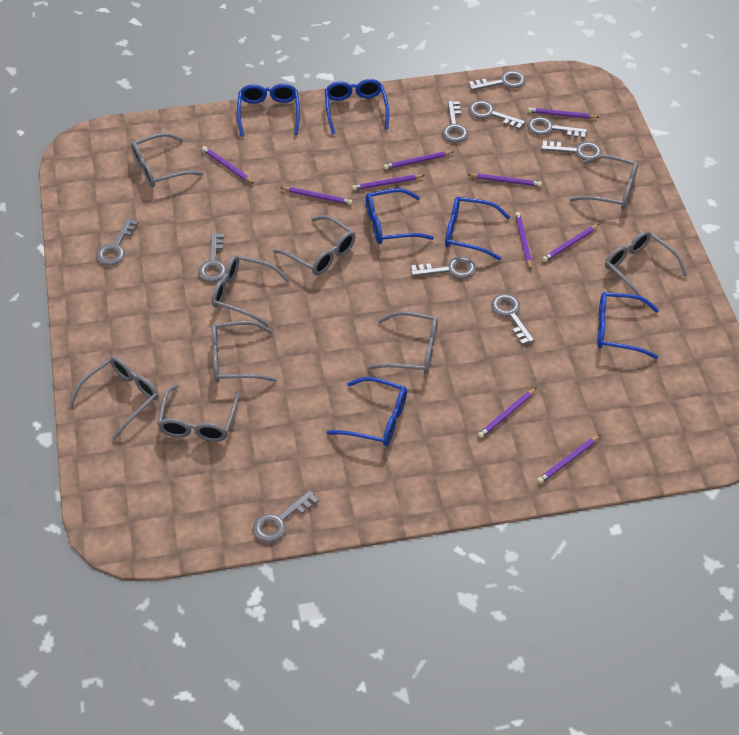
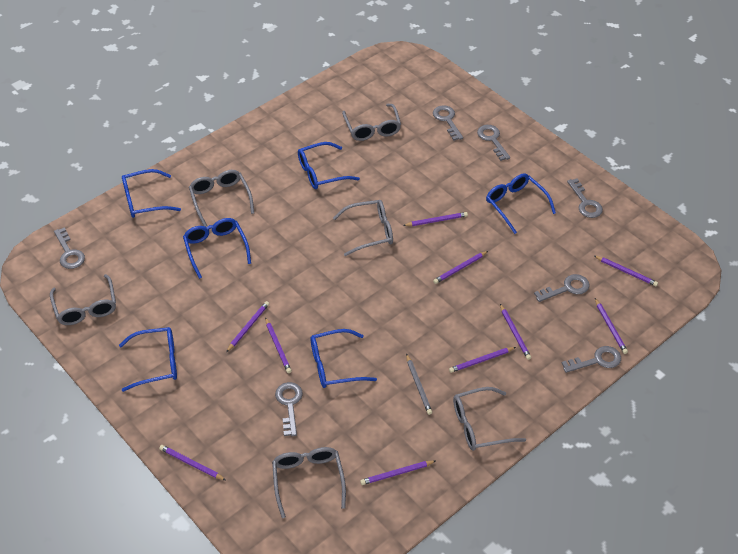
grey glasses: [69,357,159,440] [131,133,204,187] [157,384,239,442] [211,321,277,382] [212,255,290,326] [273,215,355,275] [367,311,438,374] [569,155,638,209] [605,231,688,305] = 9 -> [50,274,116,325] [189,170,254,227] [272,447,346,518] [333,200,393,256] [342,104,401,141] [453,387,526,451] = 6
grey key: [96,218,138,266] [198,233,226,282] [253,490,319,543] [411,257,476,279] [442,101,468,143] [468,100,525,130] [469,71,526,91] [491,294,535,345] [527,117,587,139] [541,141,602,160] = 10 -> [54,227,85,269] [275,382,303,436] [433,105,463,141] [477,125,510,161] [534,274,590,302] [562,346,621,373] [567,178,603,218] = 7
grey pencil: none = 0 -> [406,354,432,415] = 1

